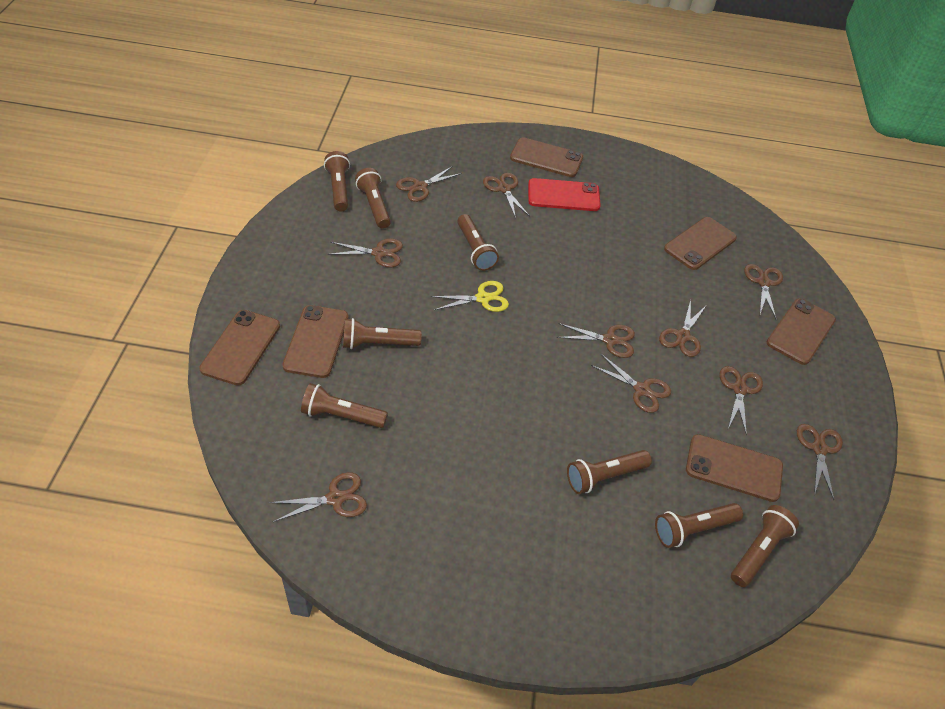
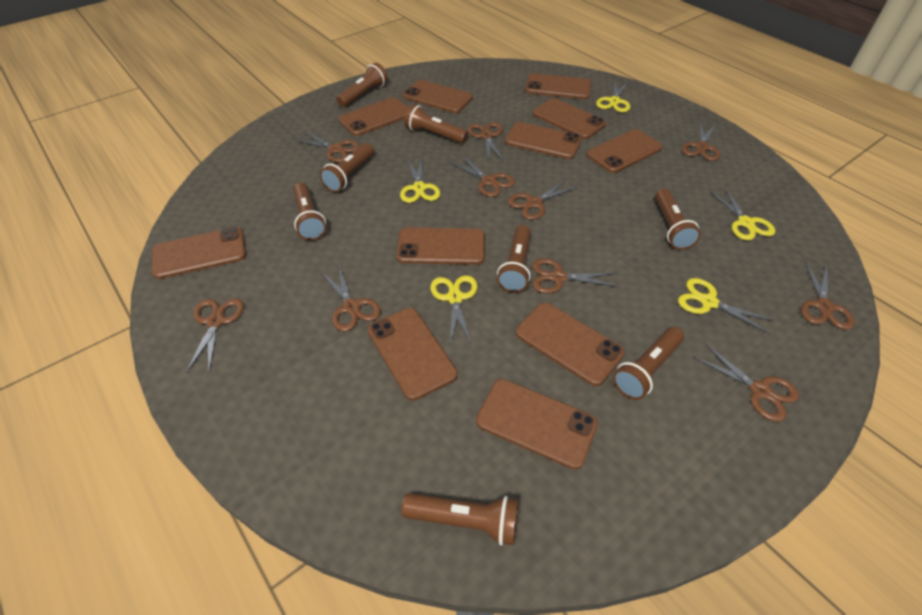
brown phone: [199,310,280,385] [282,305,349,378] [510,137,583,177] [664,217,737,270] [686,434,783,502] [767,298,836,365] = 6 -> [152,227,246,279] [339,97,409,136] [367,308,458,401] [396,227,485,265] [403,80,473,113] [476,379,598,470] [505,122,582,159] [516,303,625,386] [525,73,591,99] [533,98,606,139] [587,129,663,173] = 11
red phone: [528,178,601,211] = 1 -> none = 0
yellow scissors: [431,281,509,312] = 1 -> [400,157,440,203] [430,275,478,345] [596,81,630,112] [678,278,775,334] [710,187,775,240] = 5

